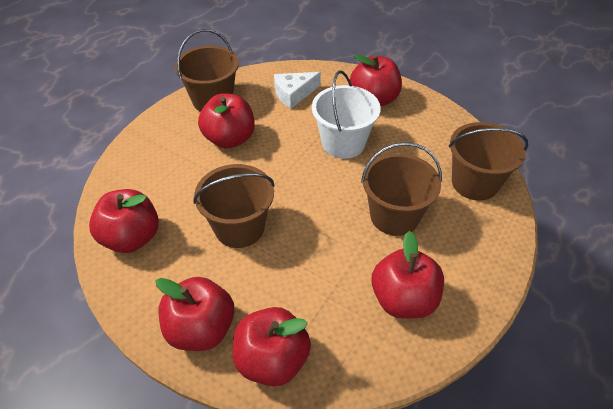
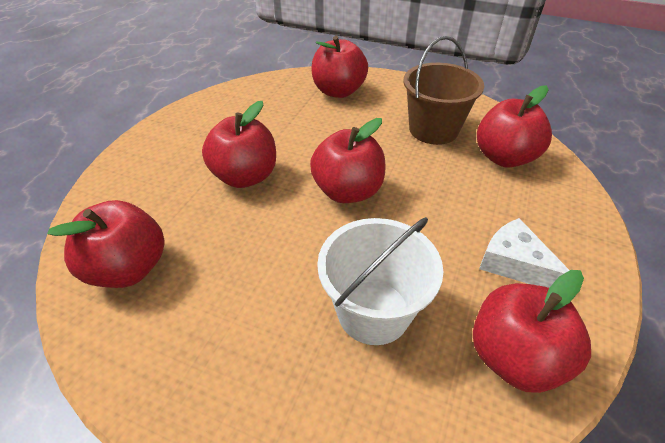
brown bucket: [175,29,239,112] [193,164,274,248] [361,142,442,236] [449,122,528,201] = 4 -> [403,36,484,145] = 1

